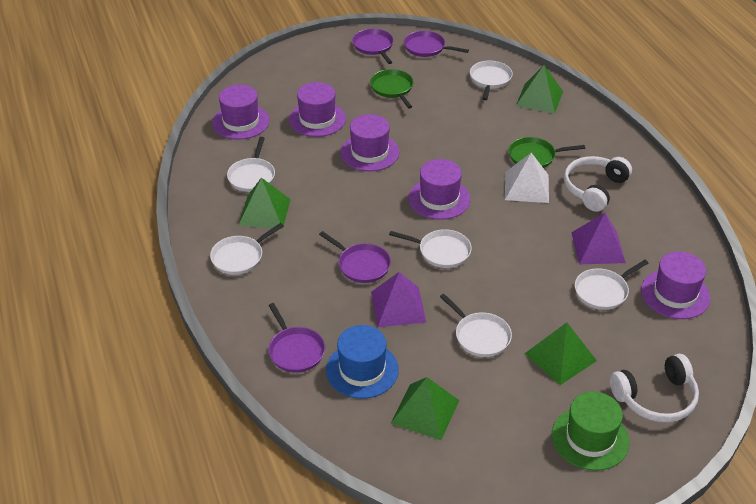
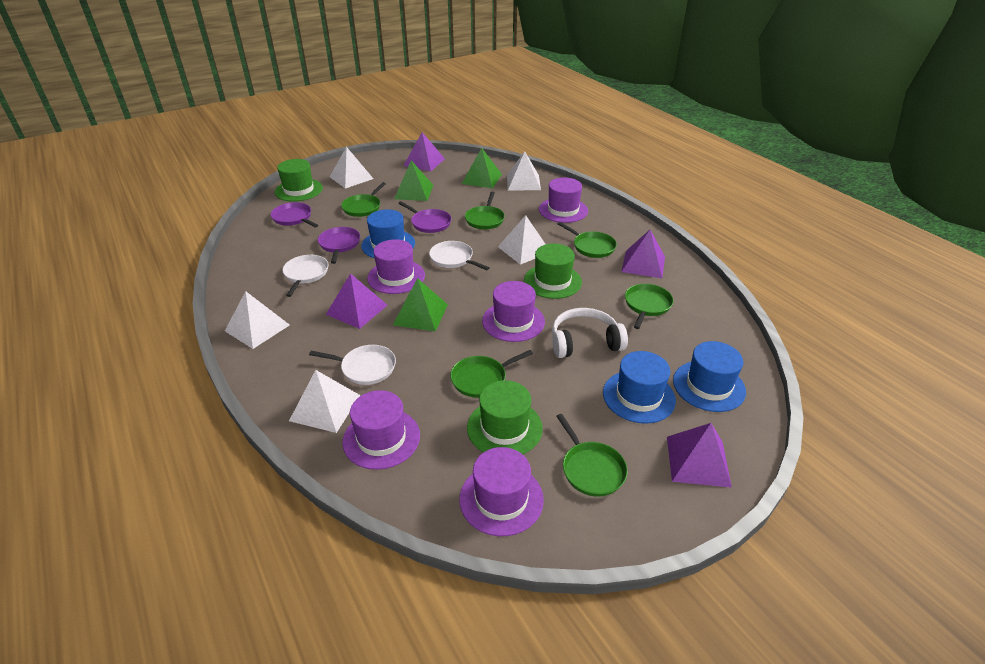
blue hat: [326,325,399,399] = 1 -> [361,209,415,258] [603,351,676,424] [673,341,746,412] = 3
green hat: [552,391,630,471] = 1 -> [275,159,323,202] [467,380,543,454] [524,244,582,299] = 3
green pan: [370,69,413,109] [509,137,585,168] = 2 -> [341,182,386,217] [450,350,533,398] [465,192,505,229] [556,414,628,496] [558,222,617,258] [625,284,674,329] = 6
green pyramid: [238,177,291,229] [391,377,459,440] [516,65,563,114] [524,322,597,385] = 4 -> [393,278,448,332] [394,160,433,201] [462,148,502,188] = 3
purple pan: [268,303,325,373] [319,231,391,283] [352,29,394,64] [404,31,469,57] = 4 -> [271,202,318,227] [318,227,360,264] [398,201,451,233] = 3
purple pyramid: [371,272,427,327] [571,213,626,264] = 2 -> [326,273,387,329] [403,132,445,171] [621,230,665,278] [667,423,732,488] = 4
white headphones: [564,156,632,212] [610,354,699,422] = 2 -> [552,308,628,358] = 1
white pan: [210,223,284,275] [227,137,275,192] [389,229,472,268] [440,294,512,357] [470,61,513,100] [575,260,648,310] = 6 -> [282,255,328,297] [309,345,396,385] [429,241,490,270] = 3
white pyramid: [505,153,549,203] = 1 -> [225,291,289,349] [289,370,361,433] [330,147,373,189] [498,215,546,265] [507,151,541,190] = 5

